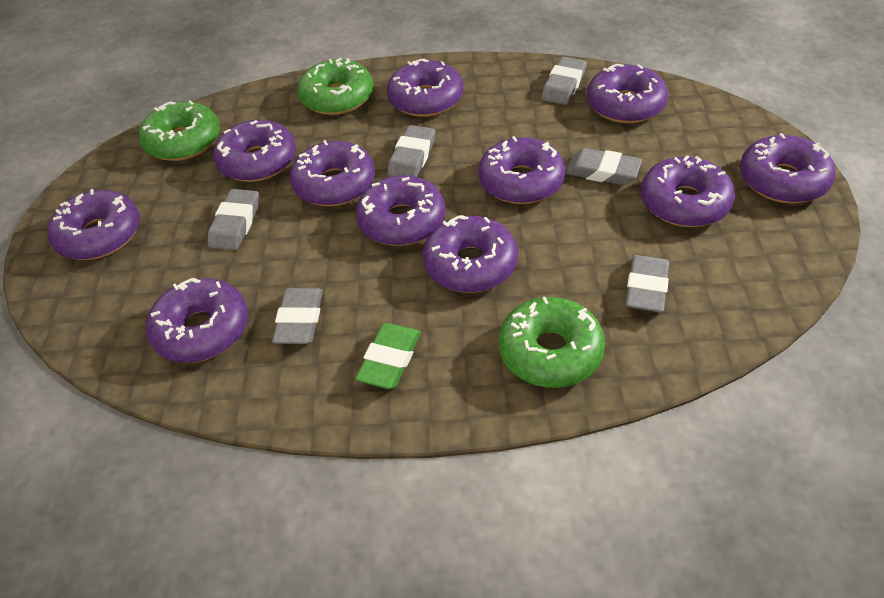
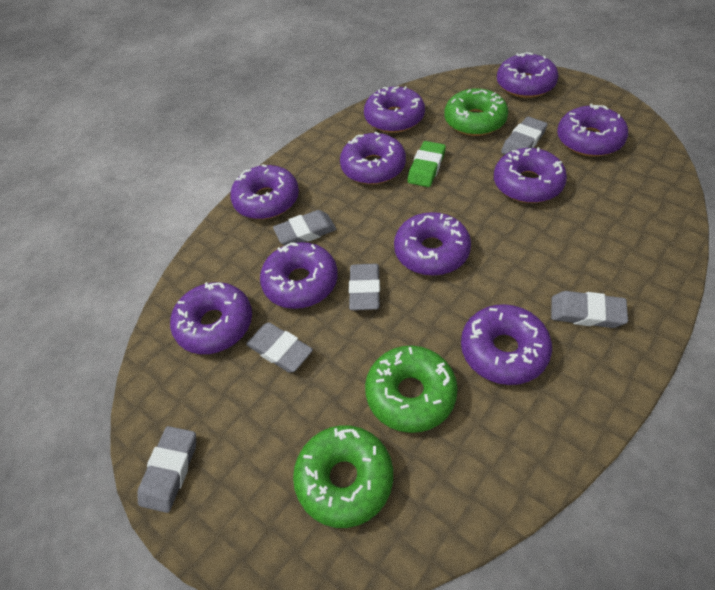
purple donut: [47,189,140,260] [146,278,248,363] [213,120,296,182] [290,140,375,206] [356,175,446,246] [387,58,464,117] [423,215,518,293] [478,136,566,204] [587,64,668,123] [641,156,735,227] [740,133,836,203] = 11 -> [170,282,252,354] [230,164,299,219] [260,242,338,309] [340,132,406,185] [364,86,425,133] [394,212,471,276] [461,304,552,385] [494,147,567,203] [497,52,559,98] [557,104,628,157] = 10

